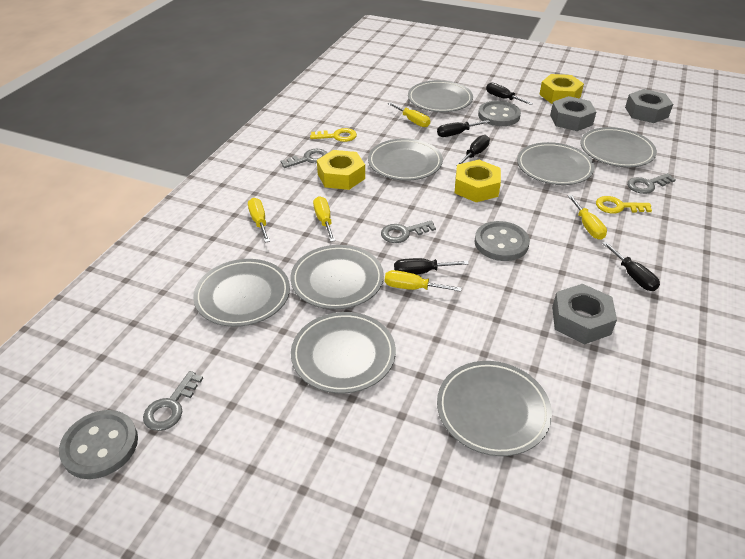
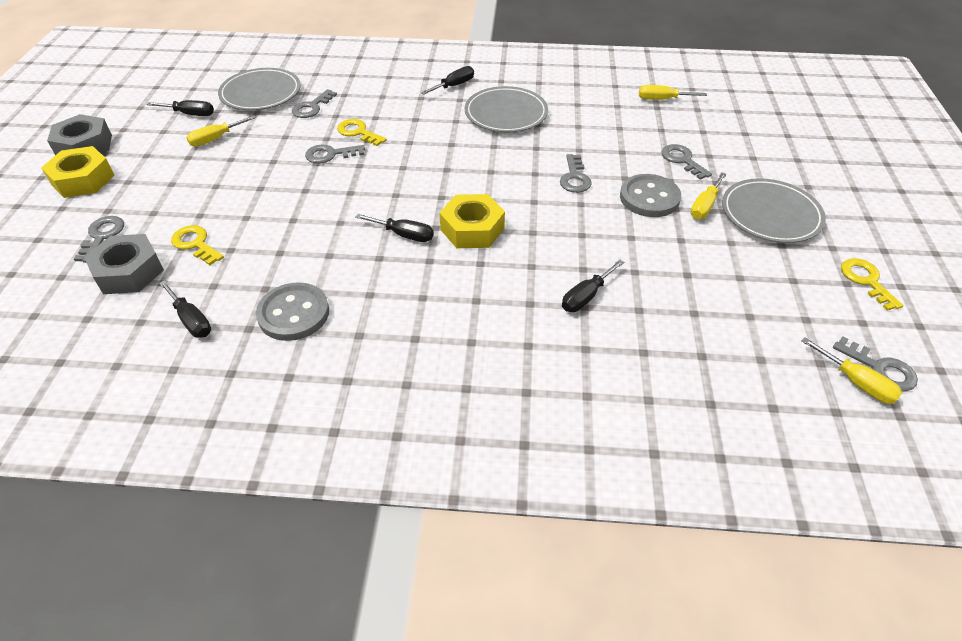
grey button: [59,410,138,479] [475,221,530,261] [478,101,521,126] = 3 -> [256,282,329,341] [620,174,681,217] = 2
grey key: [143,371,203,431] [281,149,327,168] [381,221,436,243] [627,173,676,194] = 4 -> [74,216,124,263] [292,89,337,118] [305,144,365,164] [560,154,592,193] [661,144,712,180] [833,336,918,392] = 6
grey nut: [550,96,597,131] [552,284,617,344] [625,89,673,123] = 3 -> [47,114,112,155] [84,234,164,294] = 2
grey plate: [193,259,290,327] [291,245,384,309] [291,312,396,393] [368,138,443,181] [408,80,473,112] [437,361,552,456] [517,142,594,185] [580,127,657,167] = 8 -> [218,68,301,110] [465,86,548,132] [722,178,826,243] = 3
yellow key: [310,128,357,142] [596,196,652,214] = 2 -> [171,225,224,265] [337,119,387,146] [841,258,903,311] = 3
yellow nut: [317,150,365,190] [455,160,501,202] [539,74,584,104] = 3 -> [41,146,114,198] [439,194,505,248] = 2
yellow screwdriver: [248,198,270,243] [313,196,335,242] [385,270,462,292] [388,102,430,127] [568,195,607,240] = 5 -> [186,115,256,147] [639,85,707,100] [690,172,727,219] [802,337,903,404] = 4

